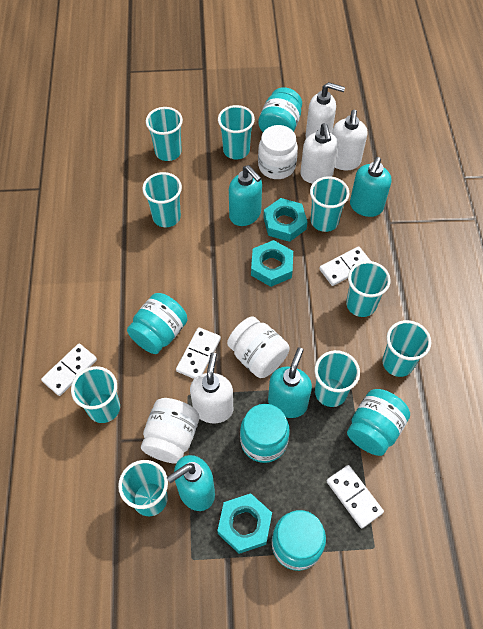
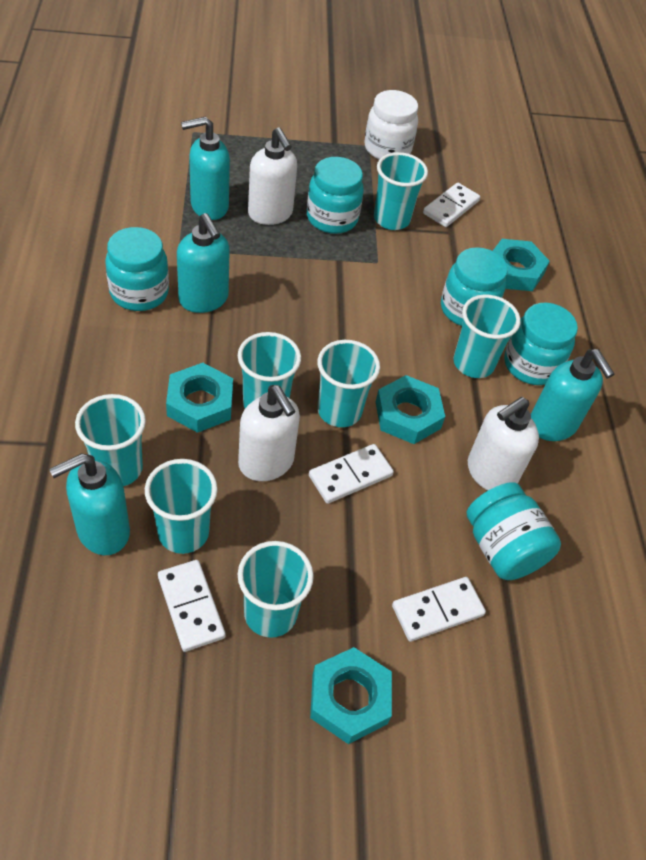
turquoise cup: [71,366,120,423] [118,460,168,516] [142,172,182,227] [146,107,183,161] [218,105,255,159] [310,176,349,232] [314,350,360,407] [346,261,390,317] [382,320,431,377] = 9 -> [75,394,146,486] [145,459,218,554] [238,332,301,408] [238,541,314,638] [317,340,380,427] [374,152,428,230] [453,295,521,378] = 7
turquoise nut: [217,493,272,554] [251,240,293,287] [263,198,307,242] = 3 -> [166,363,233,433] [310,647,392,744] [376,375,445,444] [493,239,550,291] = 4
white jar: [141,398,200,463] [227,316,289,378] [258,125,298,179] = 3 -> [365,90,418,159] = 1
white soap dispenser: [190,352,233,423] [300,123,338,184] [305,82,345,138] [332,110,368,170] = 4 -> [238,385,300,481] [248,127,297,225] [468,397,539,490] = 3

